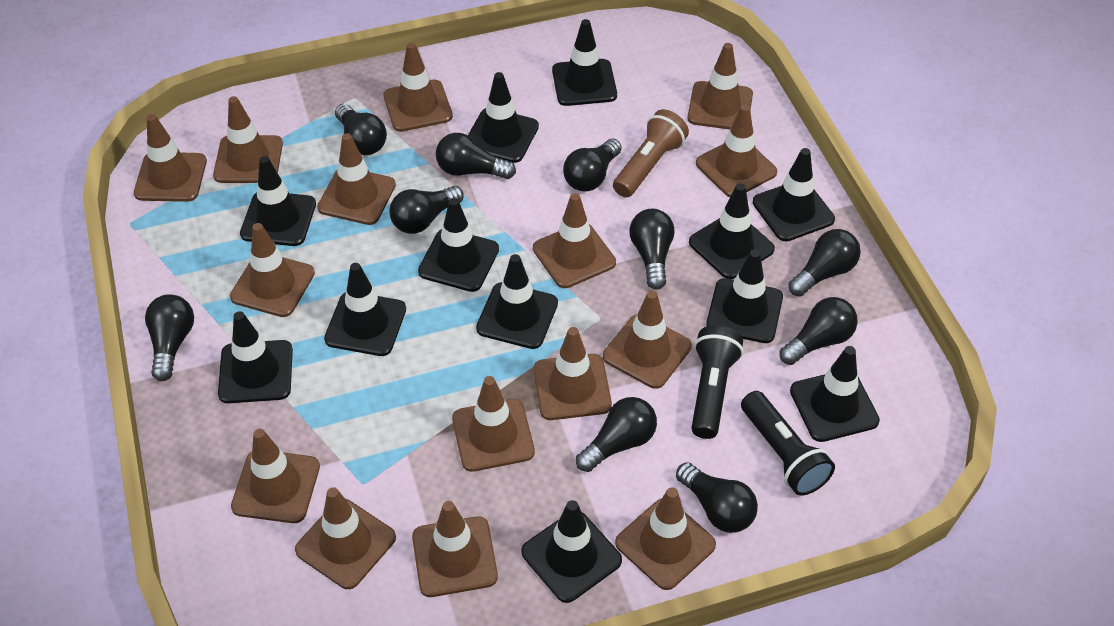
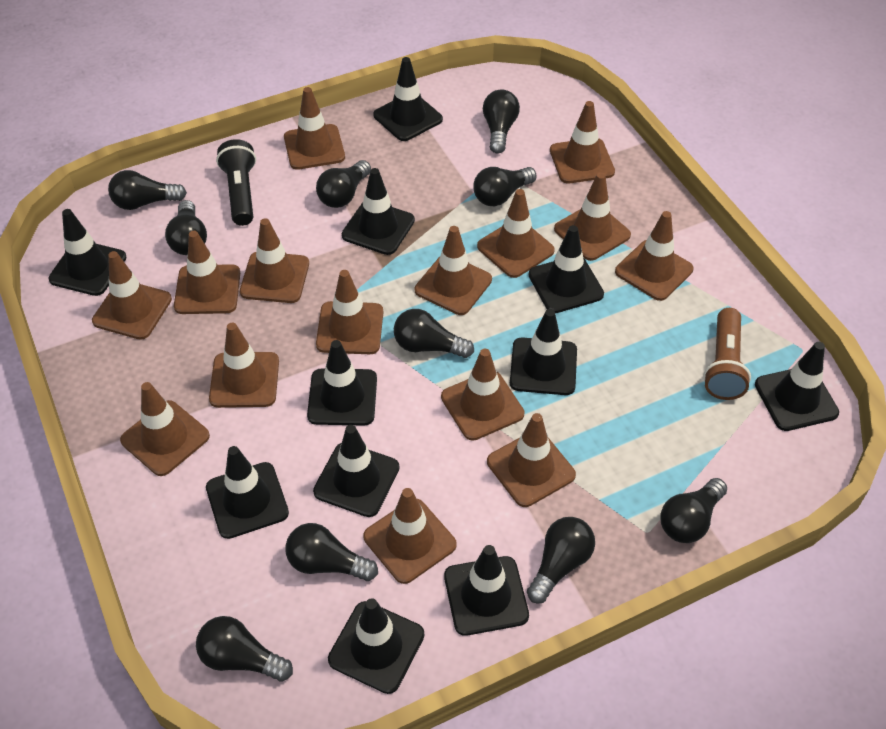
black flashlight: [691,326,743,439] [741,391,835,496] = 2 -> [216,139,256,226] = 1
black traffic cone: [218,311,293,403] [240,156,316,246] [324,263,406,356] [418,198,499,292] [468,72,539,163] [476,254,558,349] [521,500,622,603] [552,19,617,106] [689,183,775,279] [706,249,783,343] [753,148,835,241] [790,346,880,442] = 12 -> [48,209,127,296] [206,446,289,539] [307,340,377,426] [313,425,400,517] [328,598,425,694] [342,168,415,255] [373,57,443,141] [444,545,529,636] [510,309,577,395] [529,225,604,313] [755,342,839,431] = 11

